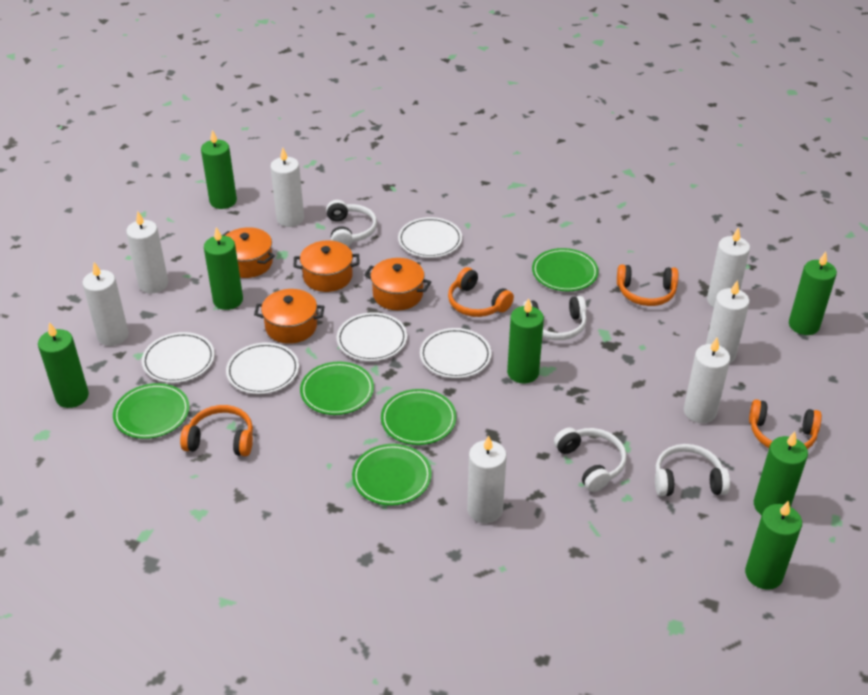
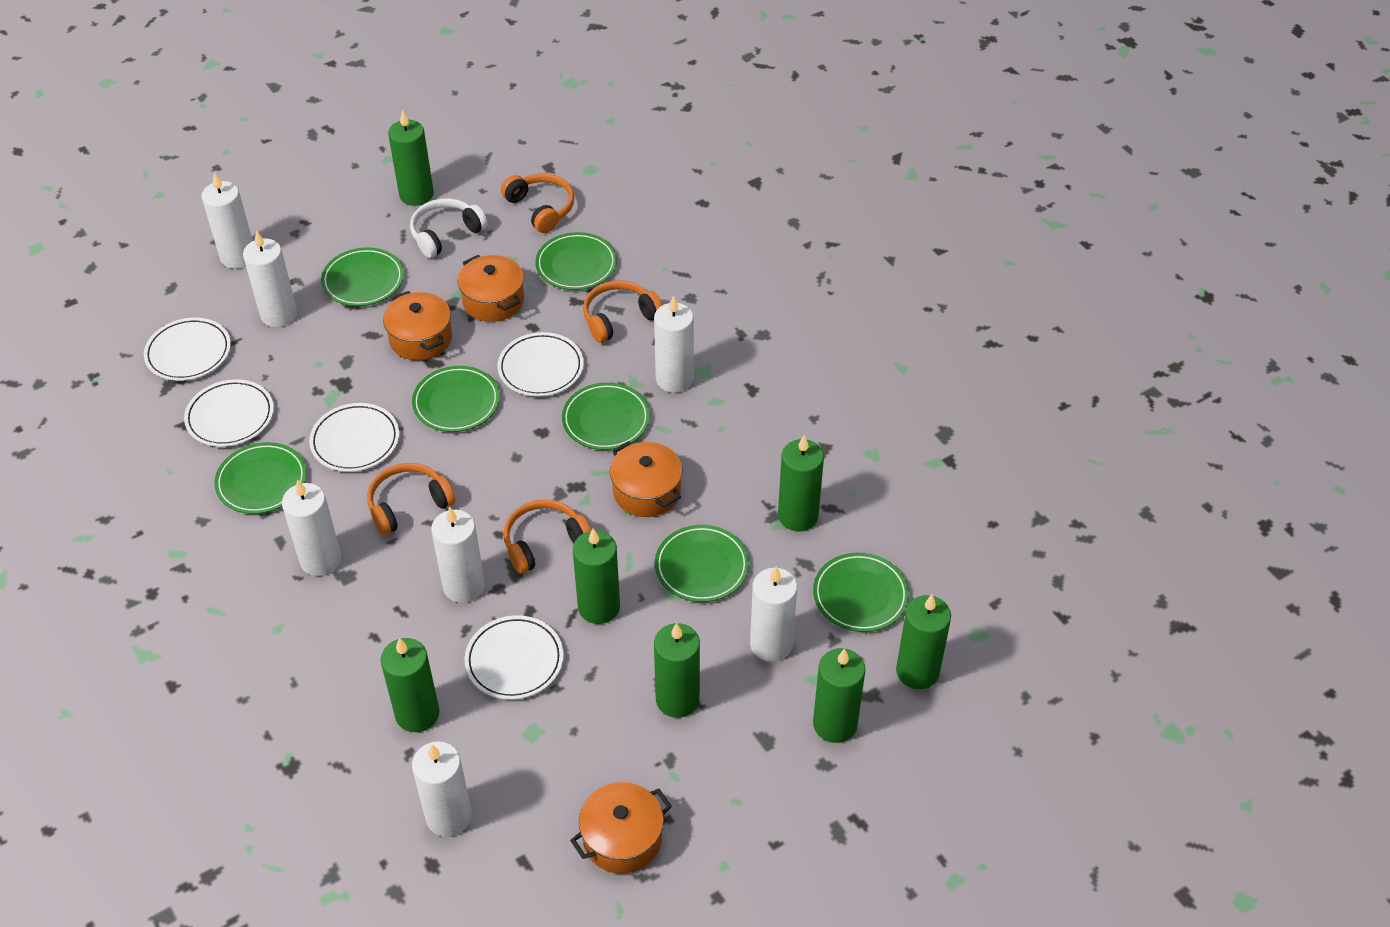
green plate: [113,383,189,439] [300,361,374,415] [352,444,432,506] [381,389,457,445] [532,248,599,291] = 5 -> [214,442,307,514] [321,247,404,306] [412,366,500,432] [535,232,617,290] [562,382,650,450] [655,525,749,602] [813,553,909,632] = 7
white headphones: [326,200,377,247] [523,296,587,340] [554,428,627,492] [655,444,730,496] = 4 -> [410,198,488,258] = 1

